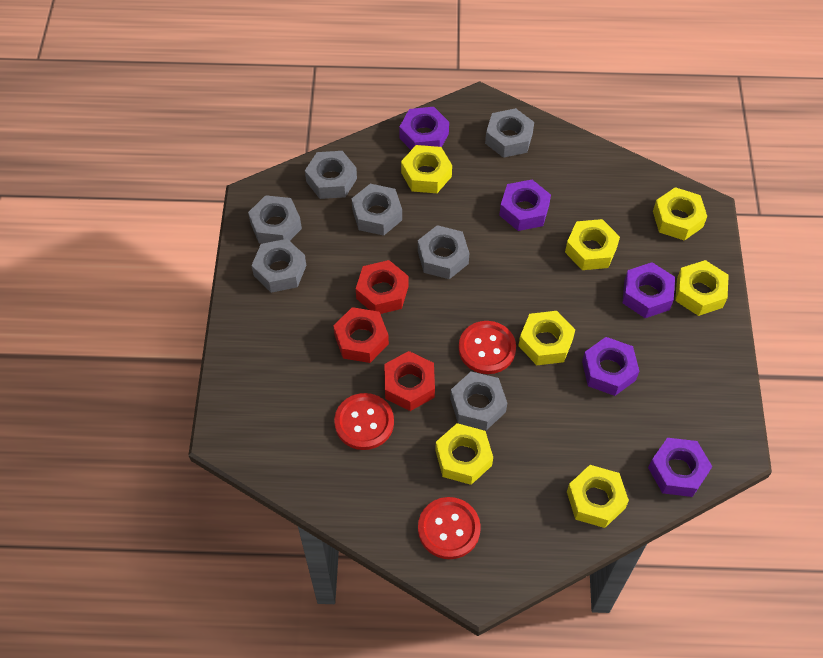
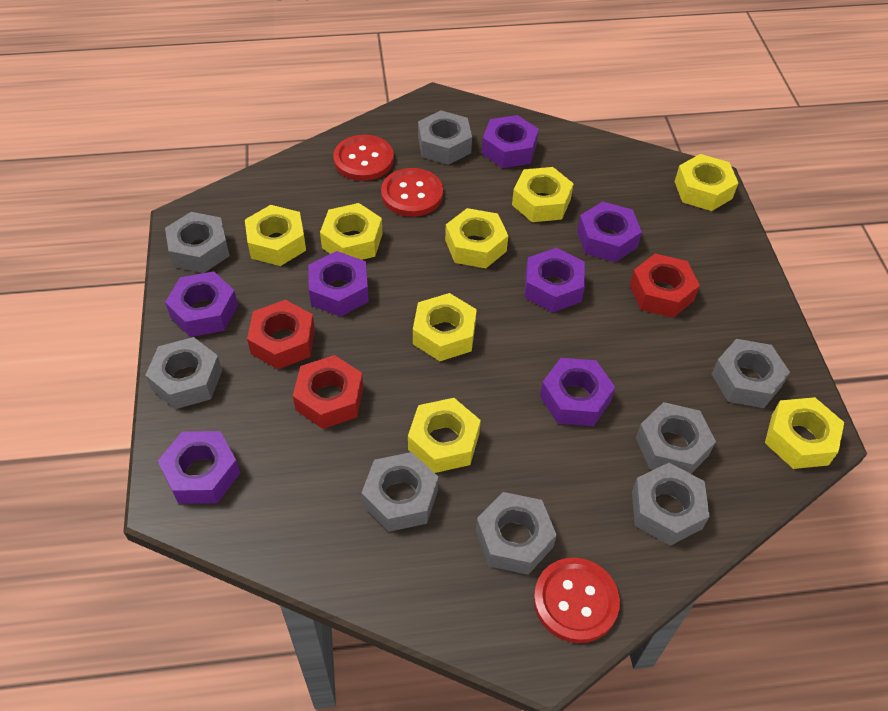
grey nut: [248,195,302,244] [251,239,306,293] [305,151,357,199] [352,184,402,236] [418,225,469,279] [450,372,507,430] [485,108,534,158] = 7 -> [145,337,222,409] [165,212,230,273] [361,452,438,532] [418,110,472,165] [476,492,557,575] [632,463,710,546] [636,402,716,474] [711,339,790,408] = 8
purple nut: [399,107,449,150] [499,180,551,231] [582,337,639,396] [622,262,675,318] [648,438,712,497] = 5 -> [158,431,240,504] [165,271,238,337] [308,251,369,317] [482,115,539,168] [525,248,585,312] [540,358,615,426] [577,201,642,262] = 7
yellow nut: [401,145,452,193] [435,423,493,485] [518,311,575,365] [565,219,620,270] [567,465,629,528] [653,187,707,241] [675,260,729,316] = 7 -> [245,205,306,266] [320,203,383,260] [408,398,481,473] [413,293,477,361] [445,208,508,268] [512,167,574,222] [674,154,738,211] [765,397,844,469] = 8

